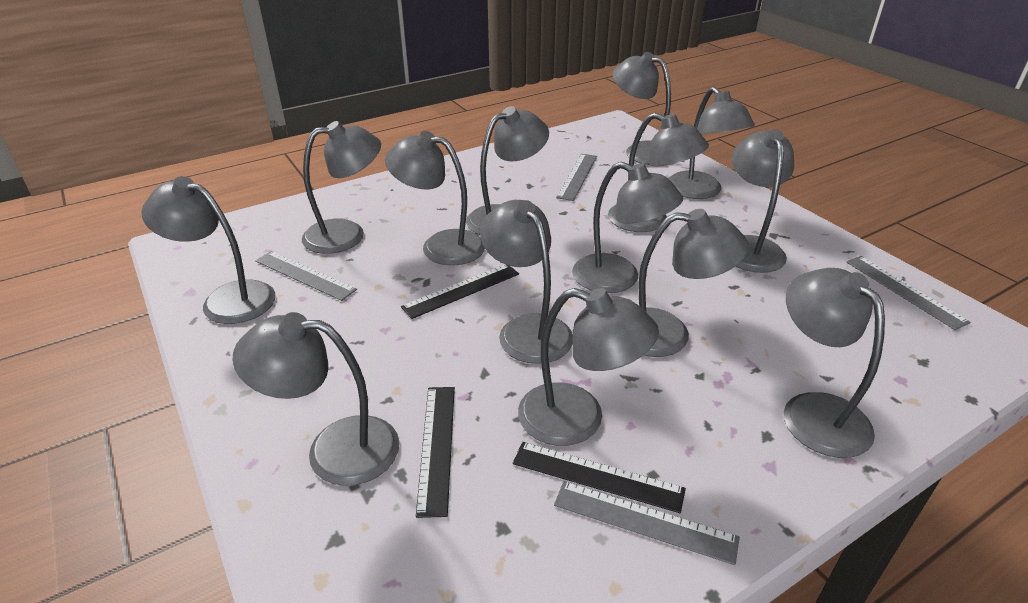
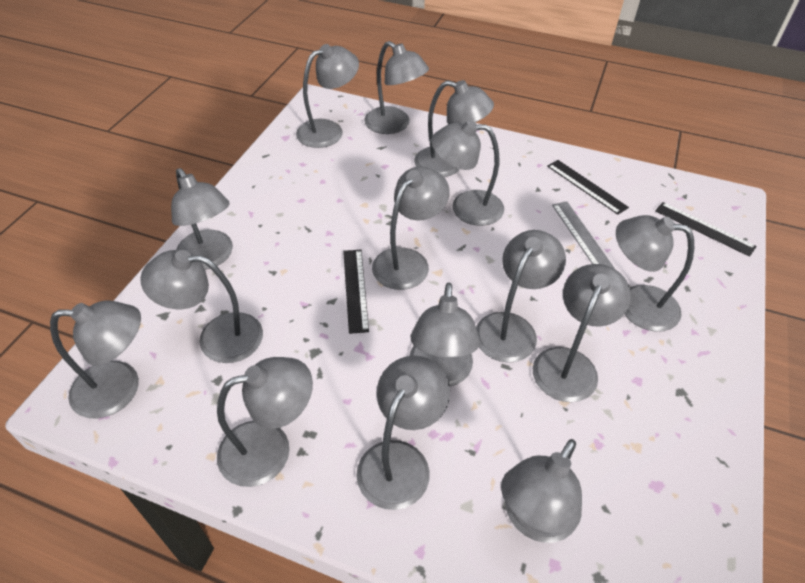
grey lamp: [141,176,275,324] [232,312,399,486] [302,121,381,254] [385,131,485,266] [466,106,549,235] [480,200,573,364] [518,288,659,446] [572,162,683,293] [608,113,709,232] [612,52,671,165] [639,209,749,357] [668,87,755,199] [732,129,794,273] [784,268,885,458] = 14 -> [50,300,141,419] [140,250,263,363] [171,168,233,270] [217,357,313,487] [296,44,359,148] [356,356,450,510] [364,41,429,134] [372,167,450,290] [409,283,480,386] [414,80,494,177] [431,120,504,226] [476,230,566,363] [501,439,582,543] [533,264,631,402] [616,215,694,332] = 15
grey ruler: [255,251,357,301] [554,481,740,565] [556,154,597,201] [846,256,970,330] = 4 -> [552,201,615,269] = 1

